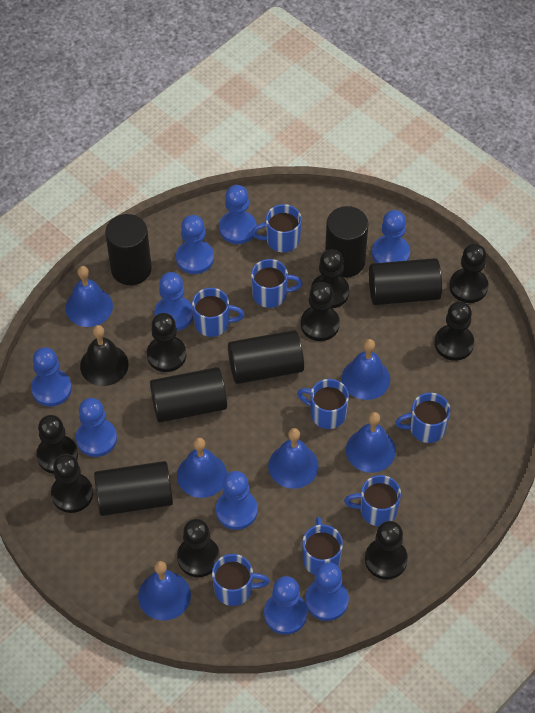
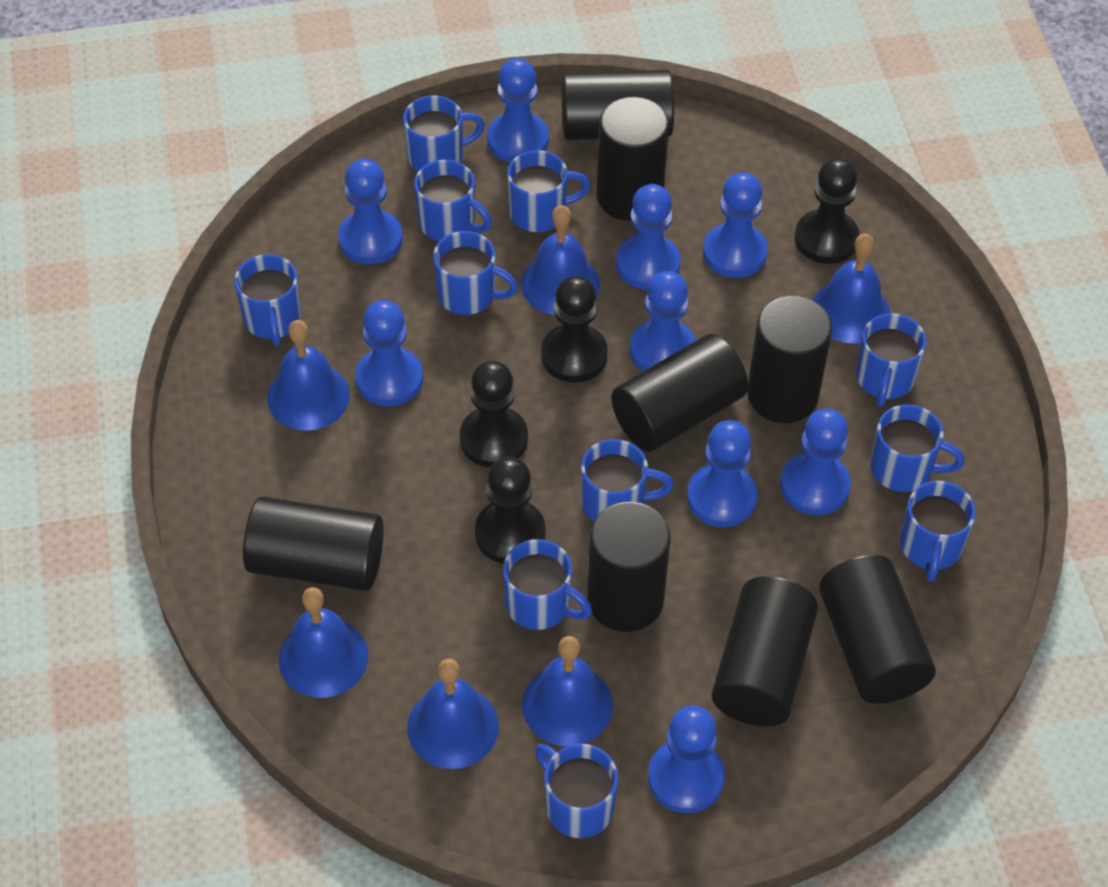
black bell: [80,325,129,386] = 1 -> none = 0
black cylinder: [94,461,173,516] [105,214,152,285] [150,367,227,423] [228,330,304,384] [325,206,369,278] [369,258,442,305] = 6 -> [243,497,384,591] [562,70,674,140] [587,501,671,632] [596,97,669,221] [611,334,748,452] [712,576,818,727] [747,296,832,423] [819,555,936,704] = 8
black pawn: [36,415,78,474] [51,454,93,513] [147,313,187,372] [177,519,220,577] [301,282,340,341] [311,249,350,308] [365,521,408,580] [435,301,474,361] [449,244,488,303] = 9 -> [460,361,528,468] [475,457,545,563] [541,276,608,382] [795,158,859,264] = 4
blue mug: [192,288,245,337] [212,554,270,606] [251,204,302,252] [251,259,303,308] [297,379,349,429] [302,517,343,575] [344,475,401,526] [395,393,451,443] = 8 -> [235,254,301,346] [403,95,485,172] [414,160,492,241] [433,231,518,315] [503,539,592,630] [507,150,591,232] [535,744,618,838] [581,439,674,522] [856,313,926,407] [871,404,965,492] [900,481,976,581] = 11

